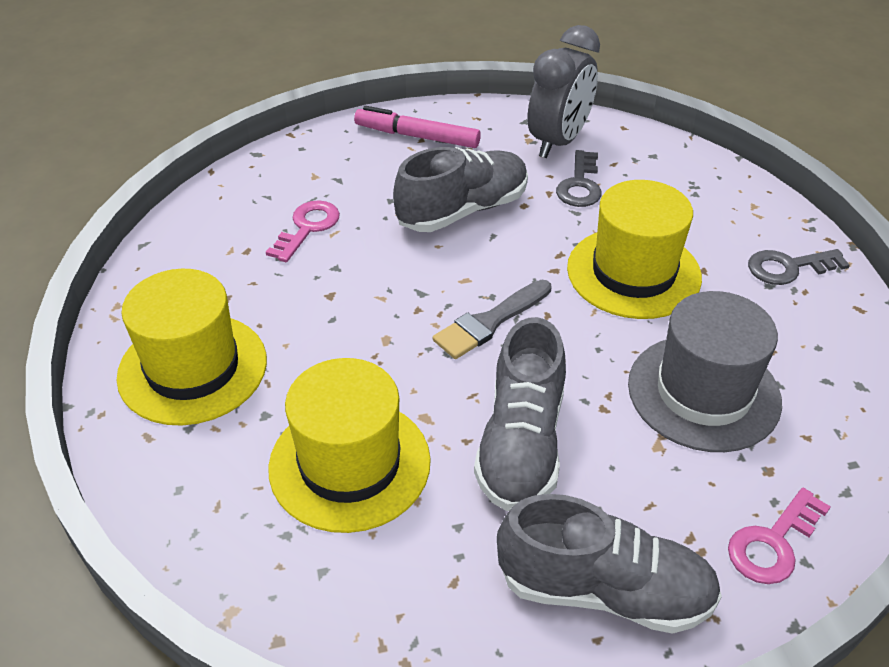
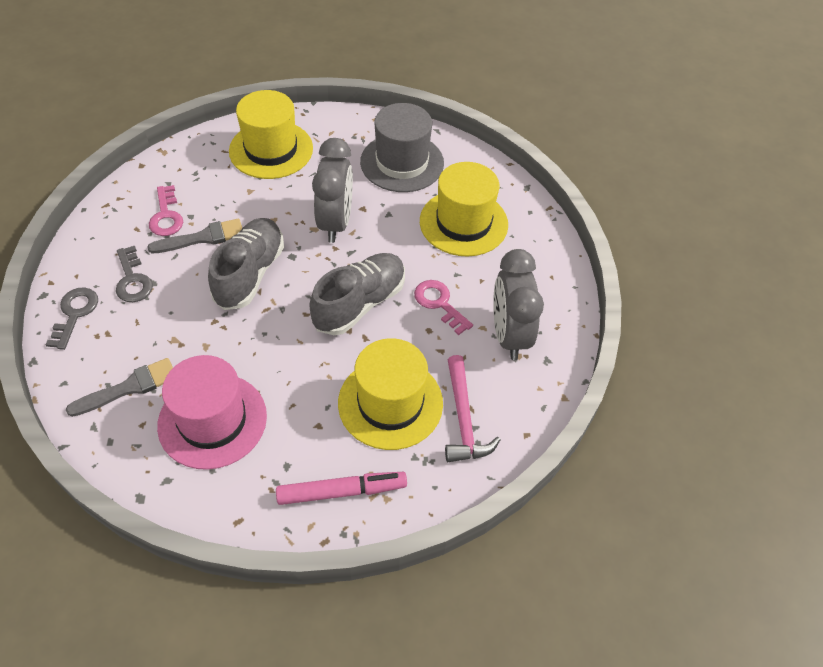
grey brush: [433,280,552,359] = 1 -> [66,358,173,417] [147,219,242,253] = 2
grey clock: [527,25,600,158] = 1 -> [312,138,353,243] [493,249,544,360] = 2
grey shoe: [393,147,528,232] [474,317,566,511] [497,494,722,634] = 3 -> [208,218,284,310] [309,253,405,335] = 2
pink hammer: none = 0 -> [445,355,501,462] = 1
pink hat: none = 0 -> [157,355,267,470] = 1

